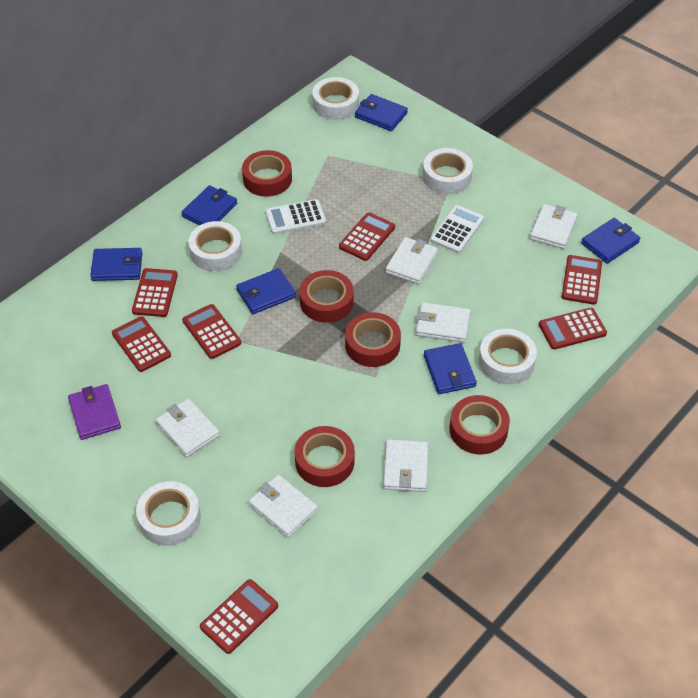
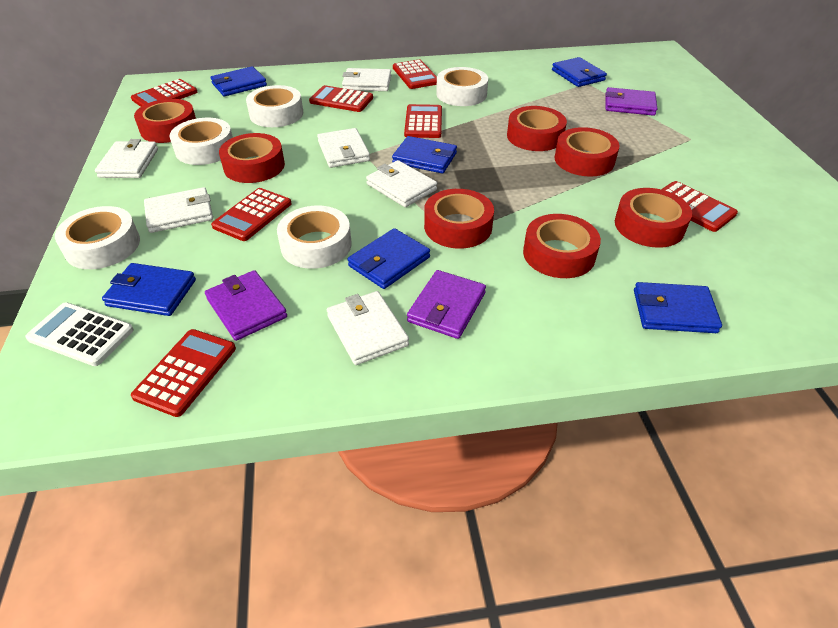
purple wallet: [68,384,121,440] = 1 -> [205,270,287,341] [407,270,486,339] [606,87,657,116] = 3
red tape: [242,150,292,197] [294,426,355,487] [300,270,354,323] [345,312,401,367] [449,395,510,454] = 5 -> [134,99,196,143] [219,133,285,183] [424,189,494,249] [507,106,567,151] [523,214,601,278] [554,127,619,176] [615,188,692,248] = 7
white calculator: [265,199,326,234] [430,205,484,253] = 2 -> [25,302,134,366] = 1

